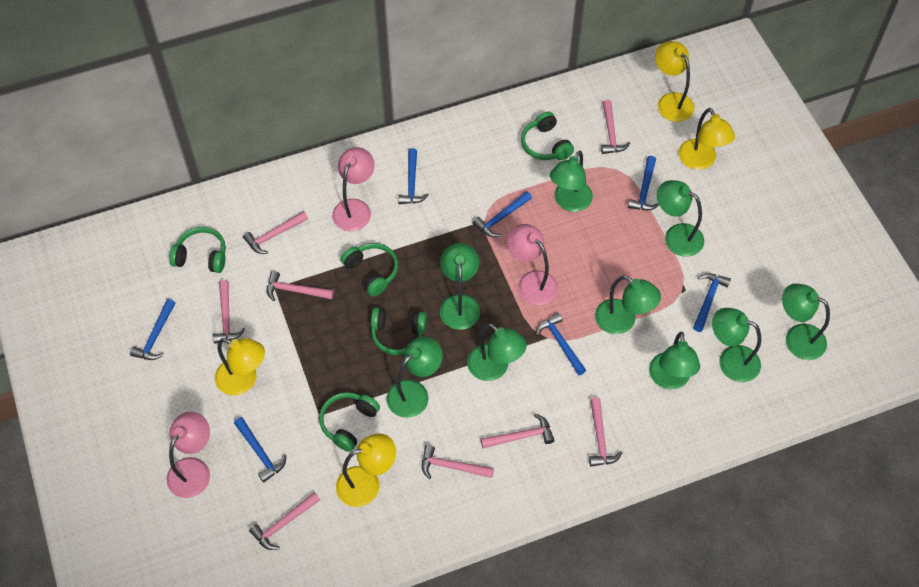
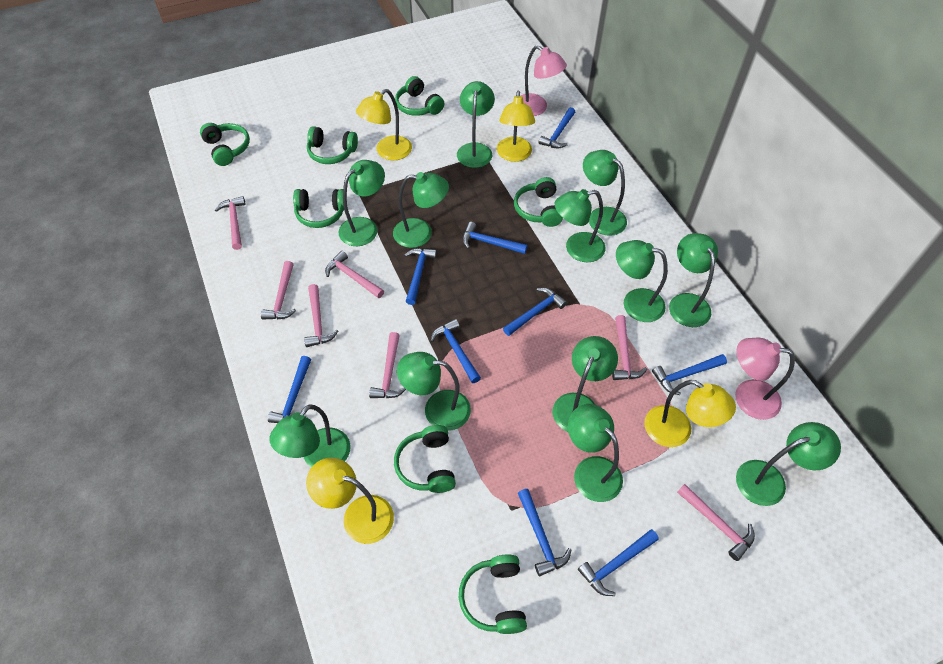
blue hammer: [130,299,175,360] [234,417,286,483] [398,148,429,204] [473,191,532,237] [536,313,586,375] [628,156,659,210] [693,273,731,332] = 7 -> [268,356,311,423] [405,248,437,305] [430,319,481,383] [462,222,527,254] [503,288,567,336] [518,489,572,577] [538,107,575,148] [578,529,659,596] [652,354,727,395] = 9
green headphones: [169,227,226,273] [319,392,380,452] [341,243,398,297] [371,307,427,355] [521,111,574,160] = 5 -> [200,123,250,166] [293,189,344,228] [307,126,358,164] [394,425,456,493] [395,76,444,116] [459,554,527,634] [514,177,563,227] = 7
green lamp: [387,337,443,418] [440,243,480,330] [467,323,527,381] [550,151,593,212] [595,275,661,334] [649,332,700,389] [657,180,704,257] [712,308,761,382] [782,283,830,360] = 9 -> [270,404,350,467] [339,160,385,246] [393,172,449,248] [397,352,471,431] [457,81,495,168] [553,336,618,432] [555,189,606,262] [568,404,623,502] [583,150,627,236] [616,240,668,322] [669,233,718,327] [736,422,841,506] = 12
pink hammer: [213,280,245,344] [243,211,308,254] [249,492,320,550] [267,271,334,301] [422,445,494,479] [481,414,555,448] [589,397,622,467] [601,100,630,154] = 8 -> [215,196,246,250] [261,261,296,320] [304,284,338,347] [325,251,384,298] [369,332,406,398] [612,315,647,380] [677,484,755,561] = 7
pink lamp: [166,412,210,498] [332,147,374,231] [507,224,558,305] = 3 -> [521,45,567,116] [735,338,795,420] = 2

